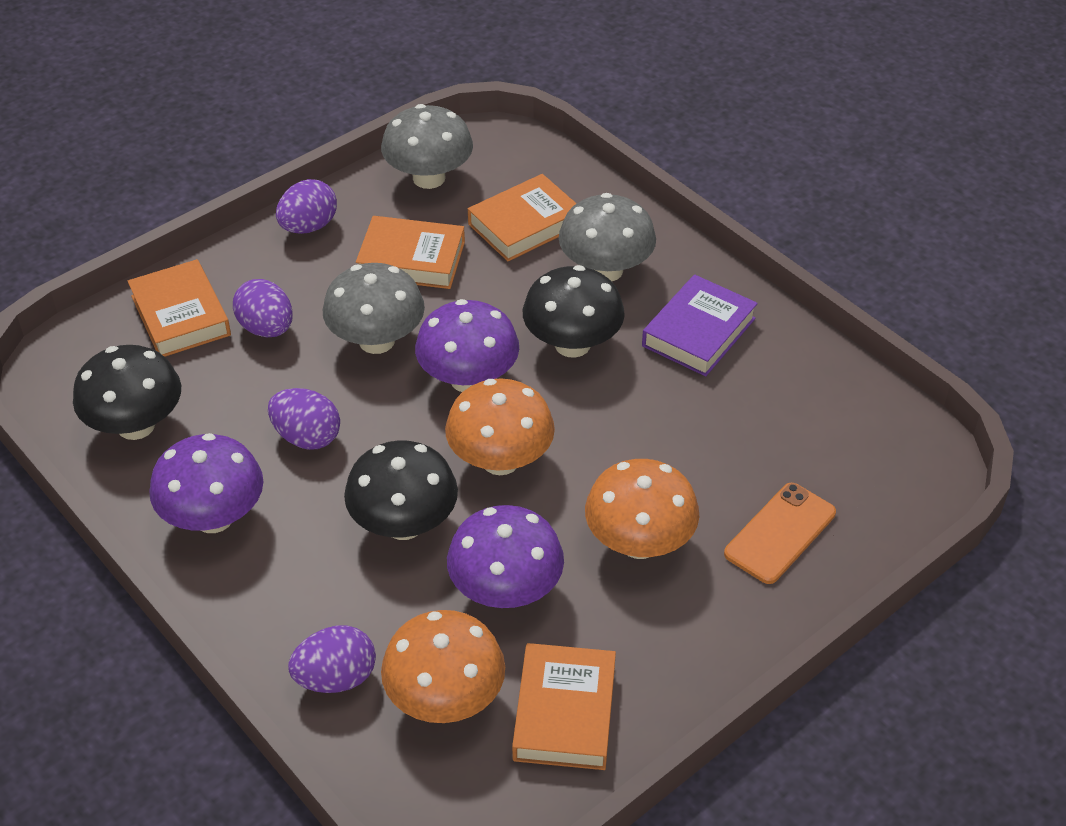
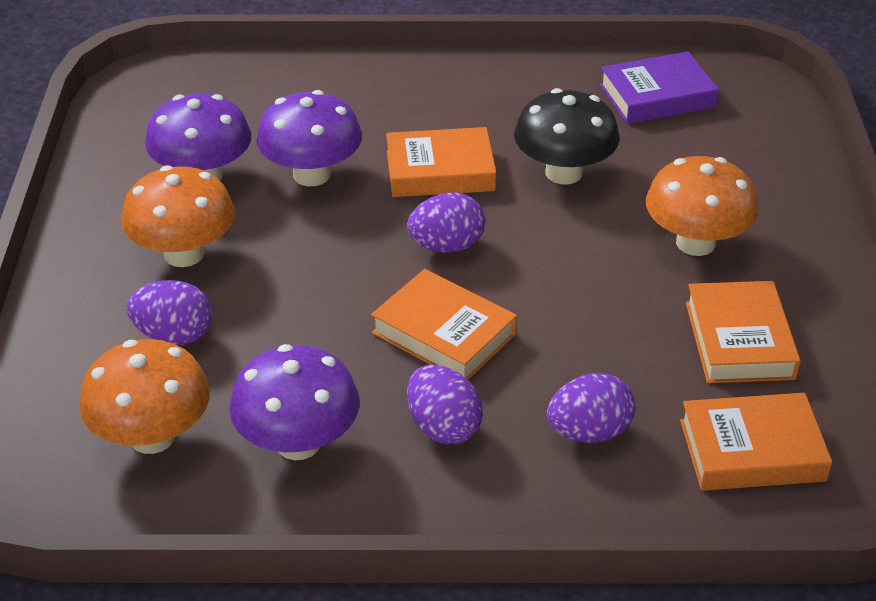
black mushroom: [73,345,181,440] [344,440,458,540] [523,265,625,358] = 3 -> [514,88,619,185] = 1
grey mushroom: [322,263,425,354] [381,104,473,189] [559,193,656,281] = 3 -> none = 0
orange phone: [724,483,836,584] = 1 -> none = 0

